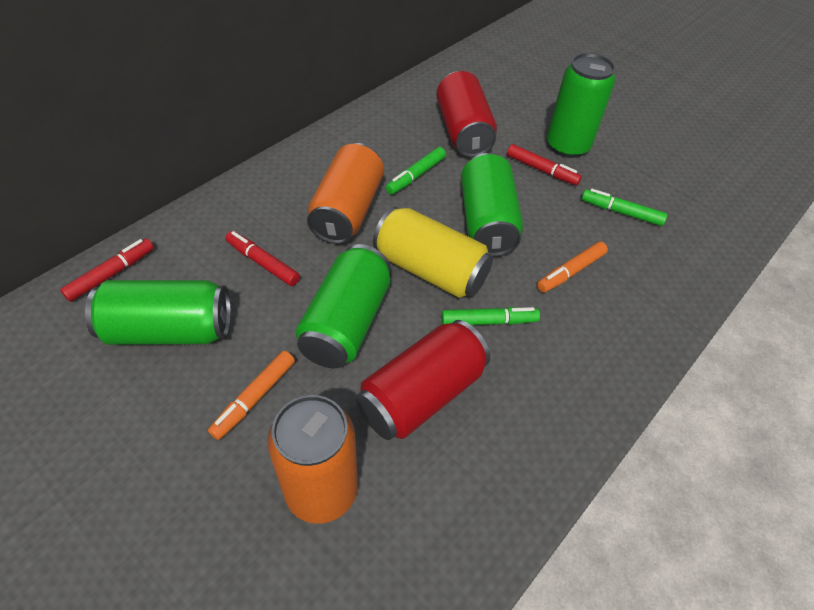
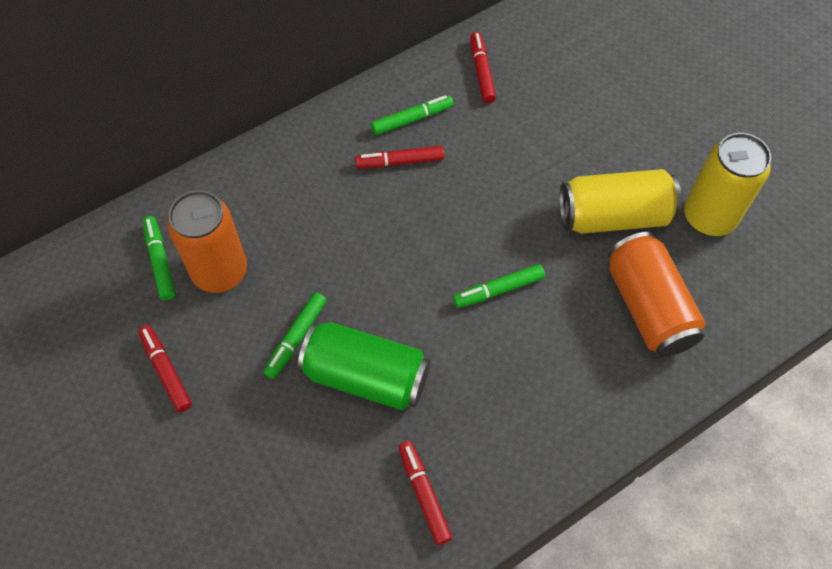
green can: [85,280,231,345] [296,244,391,368] [461,153,523,257] [547,53,615,158] = 4 -> [298,322,430,410] = 1
green marker: [386,147,446,194] [441,307,540,325] [581,189,668,226] = 3 -> [143,216,175,300] [264,292,327,379] [371,95,453,135] [453,264,545,308] = 4
orange marker: [208,351,295,440] [537,241,608,293] = 2 -> none = 0
red can: [356,320,490,440] [436,71,497,157] = 2 -> none = 0
red marker: [60,239,154,302] [226,231,300,286] [507,144,582,185] = 3 -> [138,325,192,412] [355,146,444,168] [398,441,452,545] [470,32,496,103] = 4
yellow can: [373,207,493,298] = 1 -> [559,169,682,234] [684,133,771,236] = 2

